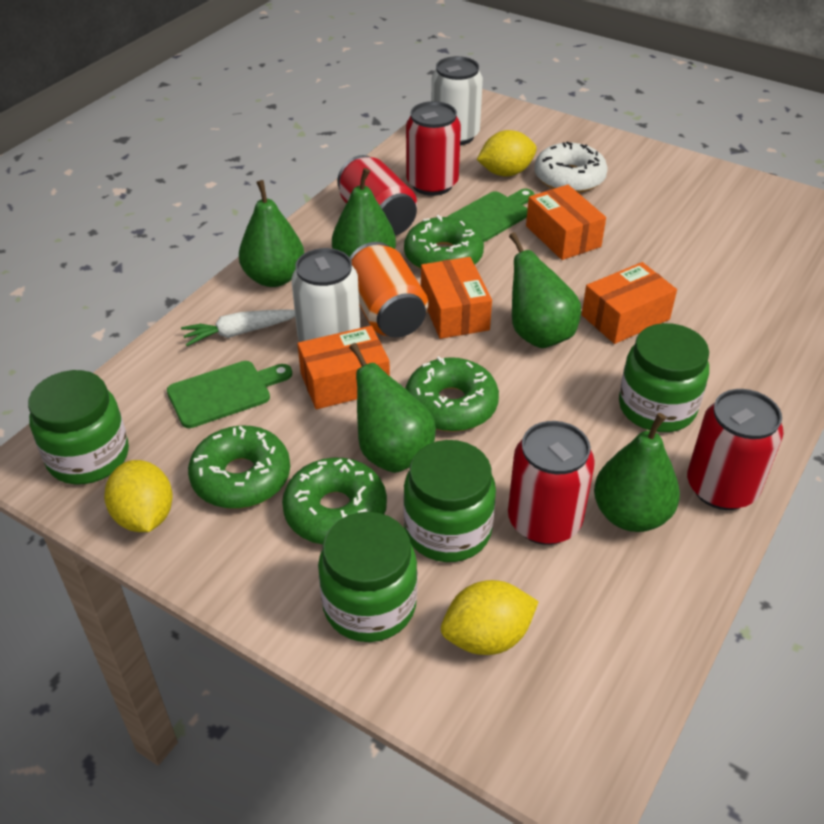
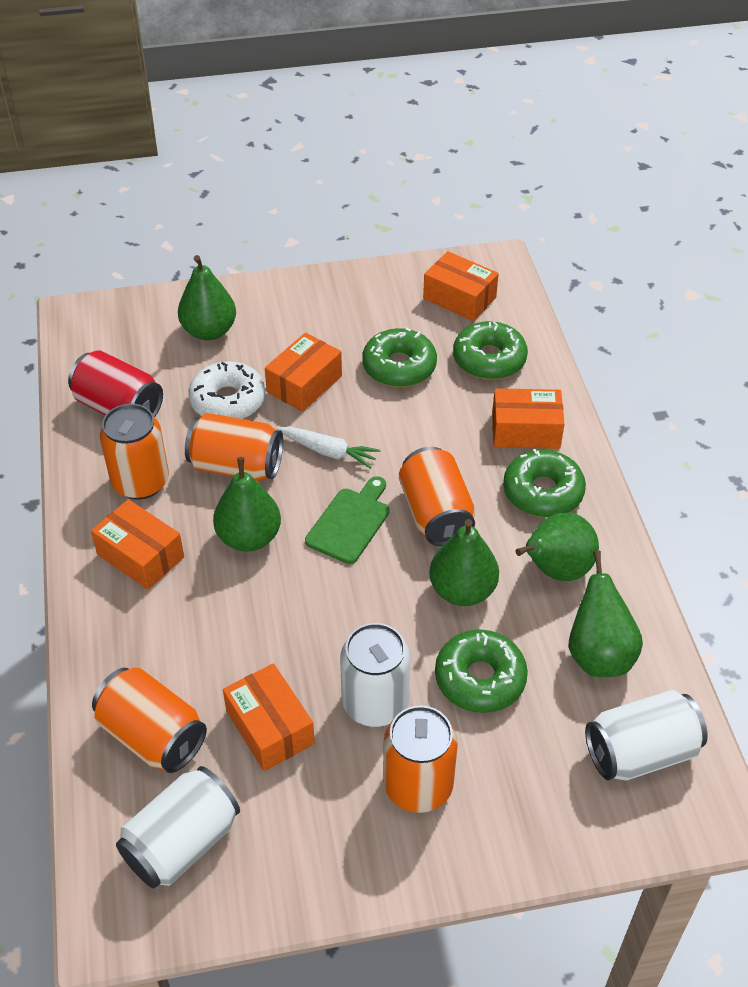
green cutting board: [167,361,292,428] [447,189,534,242] = 2 -> [305,476,390,564] = 1
green jar: [28,370,129,485] [318,512,417,642] [403,440,496,562] [619,323,709,432] = 4 -> none = 0
orange box: [298,326,390,409] [421,257,492,339] [526,185,606,260] [582,262,677,344] = 4 -> [91,499,184,590] [223,663,315,771] [265,333,342,412] [423,251,499,321] [492,388,564,449] = 5
orange can: [350,242,428,338] = 1 -> [92,668,207,773] [100,404,169,500] [185,413,283,481] [383,705,458,813] [399,447,475,546] = 5
red can: [337,155,417,235] [406,101,461,196] [508,421,595,545] [687,389,784,510] = 4 -> [68,351,163,417] = 1
white can: [291,248,360,342] [431,56,483,145] = 2 -> [116,766,240,888] [340,623,411,727] [585,690,708,781] = 3
yellow lemon: [104,460,172,532] [441,580,539,655] [477,130,537,177] = 3 -> none = 0

